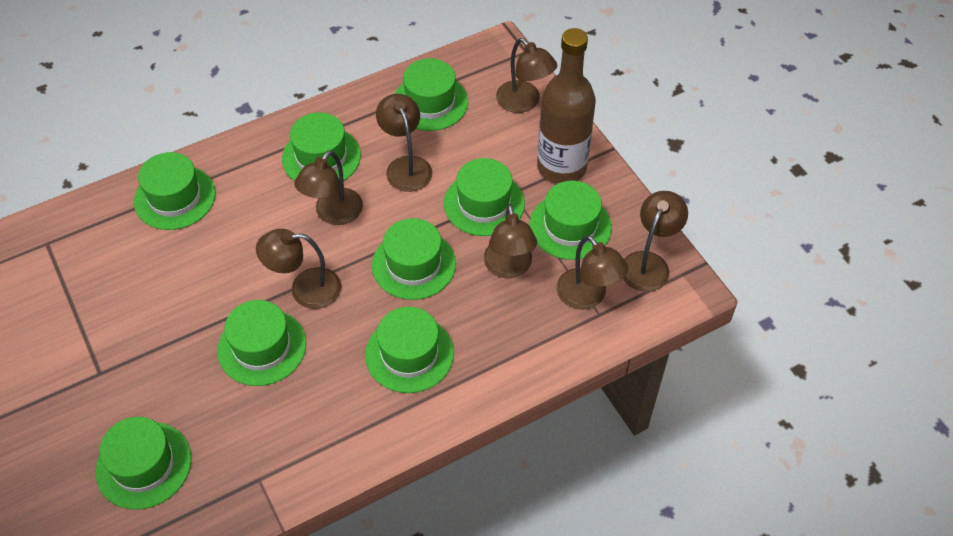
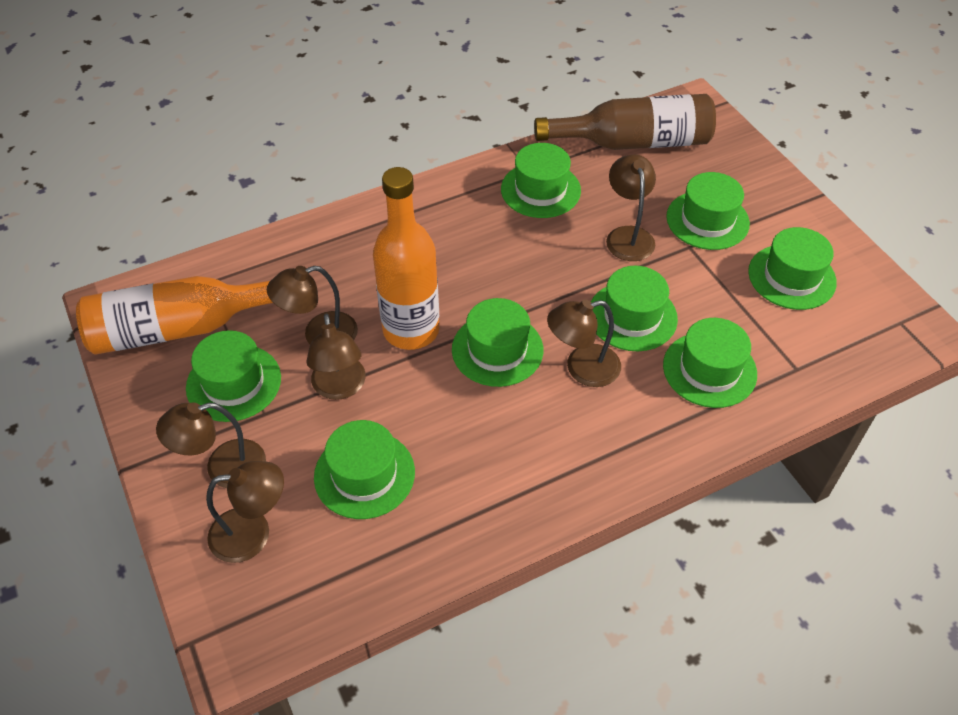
brown lamp: [256,229,341,309] [294,150,363,225] [376,94,432,192] [484,204,537,278] [496,38,557,113] [556,235,628,310] [623,191,688,292] = 7 -> [156,402,266,488] [206,461,284,563] [267,266,358,344] [306,314,366,400] [547,299,621,387] [606,154,656,261] = 6
green hat: [96,417,192,510] [134,152,216,230] [217,300,306,386] [282,112,361,181] [365,307,454,393] [372,218,456,300] [395,58,468,131] [444,158,525,236] [530,181,612,260] = 9 -> [186,330,281,422] [314,420,415,519] [452,298,543,387] [501,143,581,218] [591,266,678,351] [663,318,757,408] [666,172,750,250] [748,227,837,310] = 8
orange bottle: none = 0 -> [76,276,273,355] [373,167,440,350] = 2

